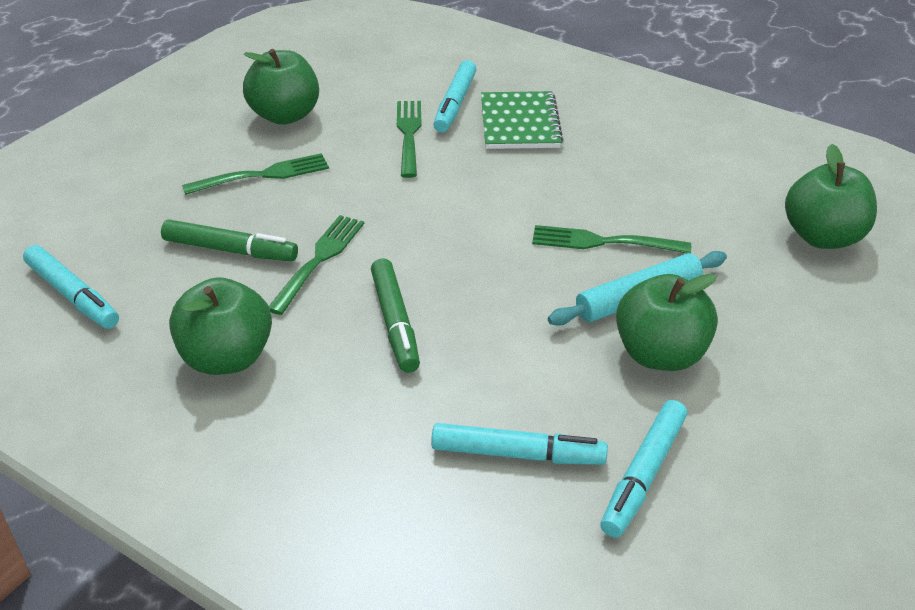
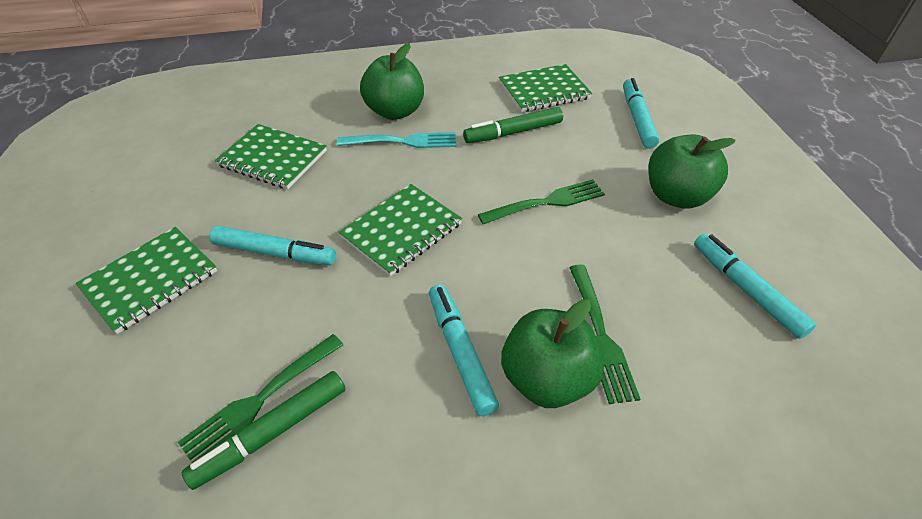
green apple: [169,277,272,375] [243,49,319,125] [616,274,718,371] [785,144,877,249] = 4 -> [360,43,424,120] [501,299,604,408] [648,135,736,208] = 3
green fork: [182,153,329,195] [269,215,364,315] [397,101,421,178] [532,225,691,253] = 4 -> [178,334,343,463] [478,179,605,224] [569,265,640,404] = 3
green notebook: [481,91,564,149] = 1 -> [76,227,217,334] [215,124,327,189] [339,184,462,276] [499,64,592,112] = 4
turquoise fork: none = 0 -> [337,132,456,148] = 1
turquoise rolling pin: [548,251,727,326] = 1 -> none = 0

